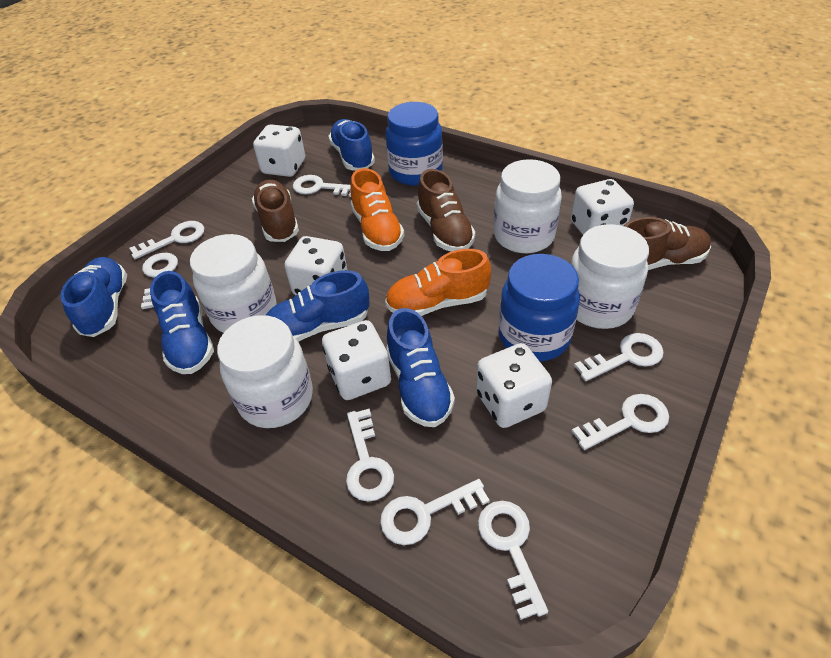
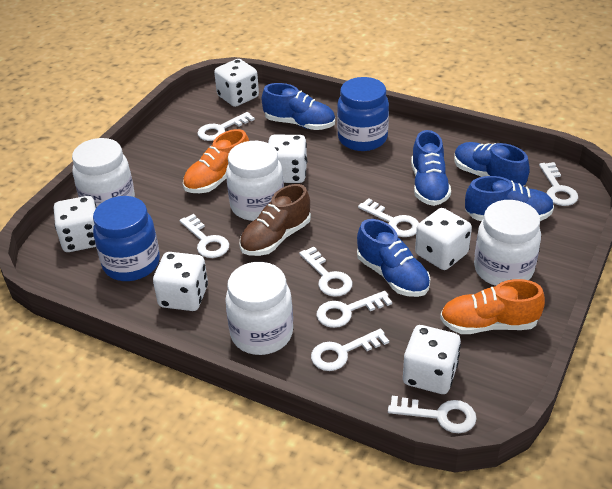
brown shoe: [252,179,299,242] [417,169,475,252] [624,217,711,270] = 3 -> [239,184,311,256] = 1
white dice: [253,124,305,177] [284,236,347,295] [322,320,391,400] [476,343,552,428] [571,179,634,235] = 5 -> [54,196,97,252] [153,252,208,311] [214,59,259,107] [268,135,307,183] [403,325,461,394] [415,208,472,270] = 6

